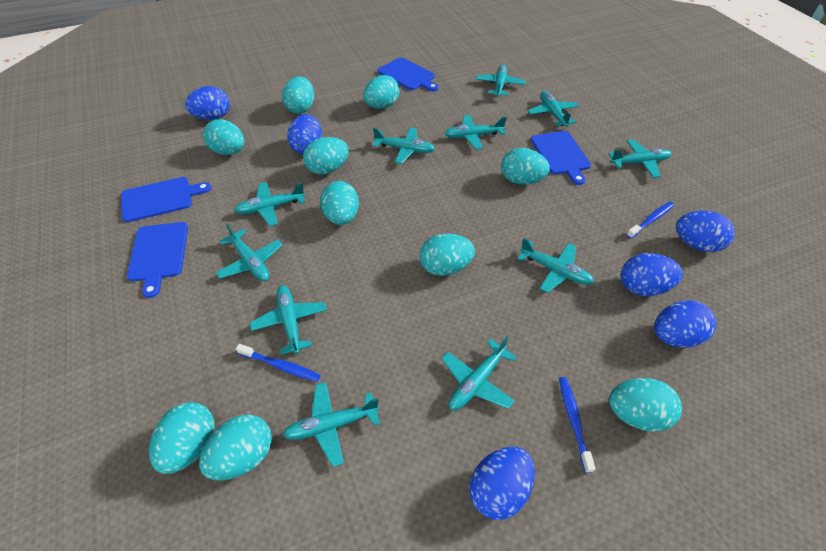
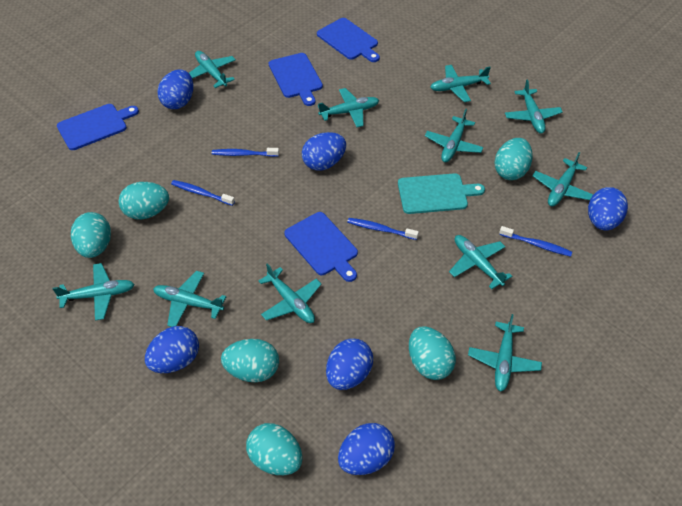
blue toothbrush: [236,344,321,382] [559,377,596,473] [626,202,674,239] = 3 -> [171,180,235,206] [212,148,279,157] [347,218,419,240] [499,226,572,257] = 4
turquoise cutting board: none = 0 -> [398,173,485,214] = 1
turquoise egg: [149,402,215,474] [199,414,272,481] [203,119,244,155] [282,77,314,114] [303,137,349,175] [320,181,359,225] [363,75,400,109] [420,234,475,276] [501,148,550,185] [609,378,682,432] = 10 -> [71,212,111,258] [119,182,169,220] [221,339,279,382] [246,423,303,475] [409,326,456,380] [494,138,533,180] = 6

